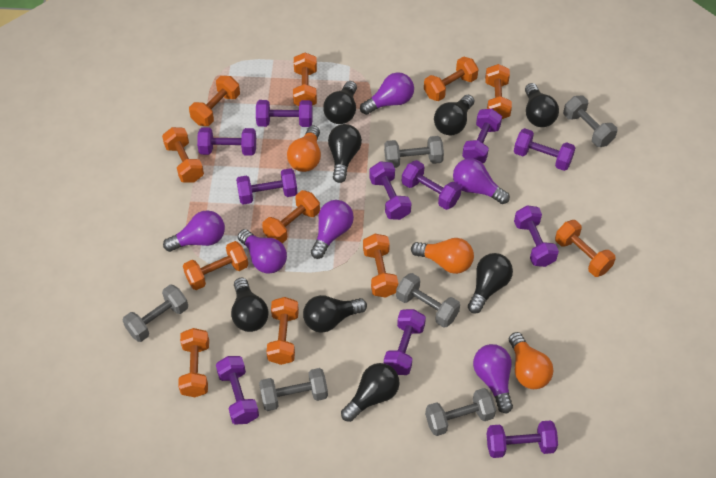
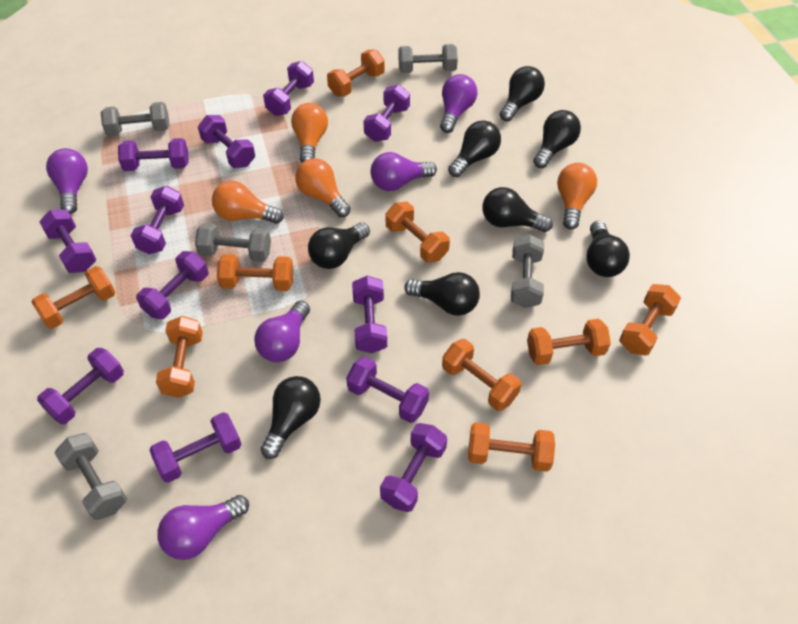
grey dumbbell: [122,285,188,342] [259,368,328,411] [384,136,444,168] [396,273,460,328] [425,388,496,436] [563,96,617,147] = 6 -> [55,433,127,520] [101,102,170,136] [195,223,271,262] [398,44,458,73] [511,234,544,308] = 5
orange dumbbell: [162,127,204,183] [178,328,209,397] [183,241,248,290] [189,76,240,126] [262,190,320,243] [267,297,299,365] [293,53,317,106] [363,234,398,298] [424,56,479,101] [485,64,512,119] [555,220,616,277] = 11 -> [31,266,115,329] [156,316,203,398] [217,254,294,291] [327,49,385,97] [385,202,450,263] [442,339,521,411] [468,422,555,472] [527,319,611,365] [619,284,681,356] = 9
orange light bulb: [287,126,321,172] [411,238,474,274] [509,332,553,389] = 3 -> [212,181,284,224] [291,103,328,163] [295,158,351,217] [557,163,597,230] = 4
purple dumbbell: [197,127,256,156] [216,356,259,425] [236,168,297,205] [256,100,313,127] [369,161,412,220] [384,309,426,375] [402,160,462,210] [462,109,502,163] [487,420,558,458] [514,128,576,171] [514,205,559,267] = 11 -> [37,348,124,424] [39,209,96,273] [118,138,189,171] [130,186,184,254] [136,251,209,319] [150,412,242,483] [198,115,255,168] [263,61,314,116] [346,356,429,423] [352,276,387,353] [363,84,410,142] [380,423,447,512] = 12
purple light bulb: [163,210,225,252] [238,229,287,274] [311,200,354,259] [360,72,414,115] [453,158,510,204] [473,344,513,413] = 6 -> [46,148,88,214] [157,495,249,560] [254,301,310,362] [371,152,437,191] [440,74,477,133] = 5

